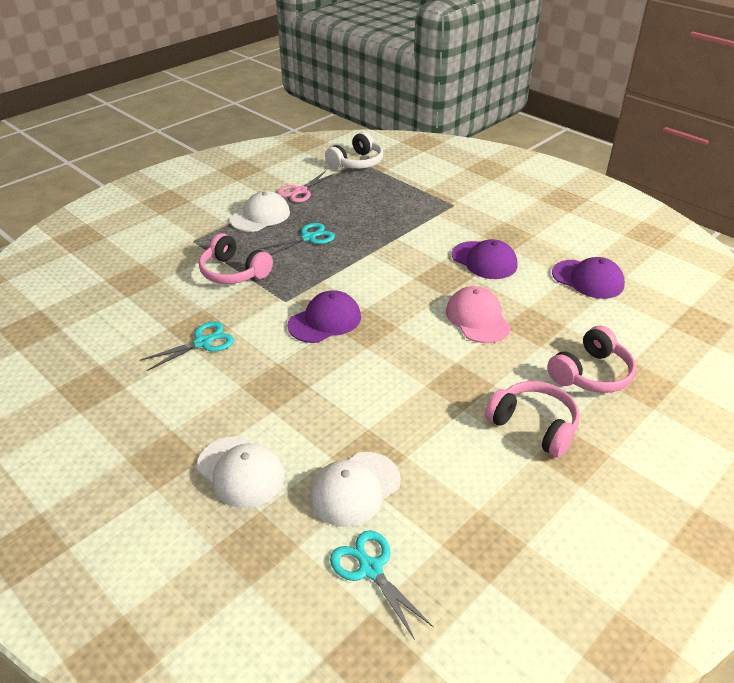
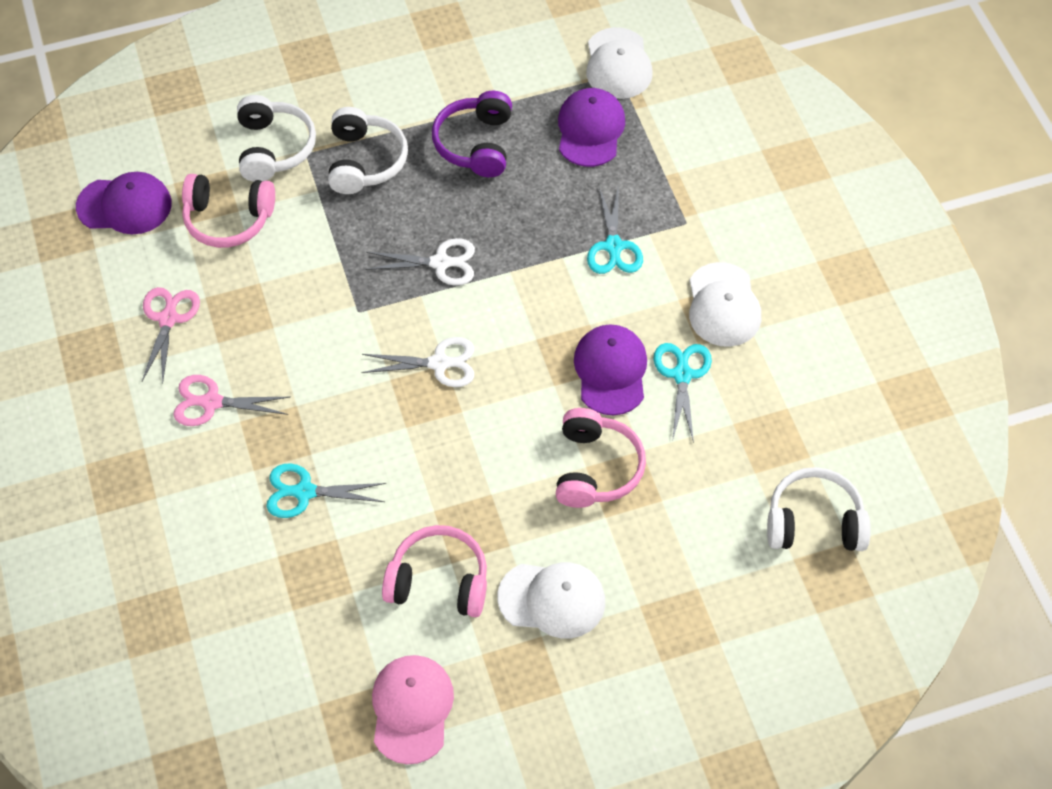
pink scissors: [277,171,334,203] = 1 -> [142,287,200,384] [173,375,290,426] = 2
purple headphones: none = 0 -> [432,91,512,177] = 1
white headphones: [325,132,383,169] = 1 -> [237,95,316,182] [328,107,408,194] [767,467,871,551] = 3
white scissors: none = 0 -> [361,337,474,387] [365,238,475,286] = 2

